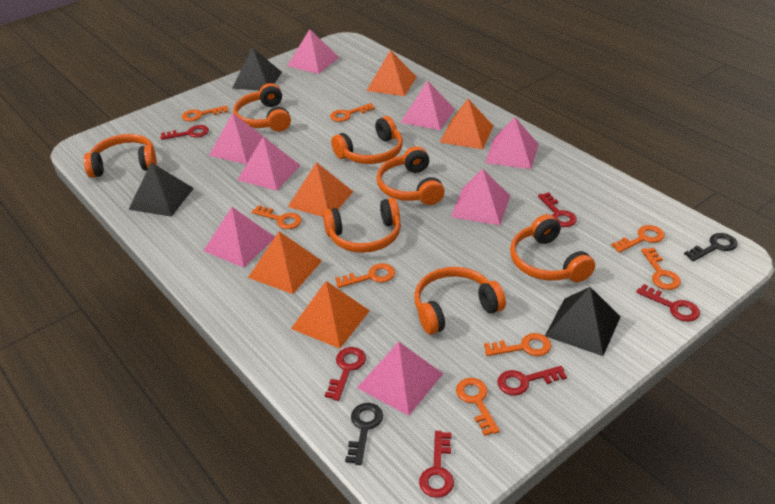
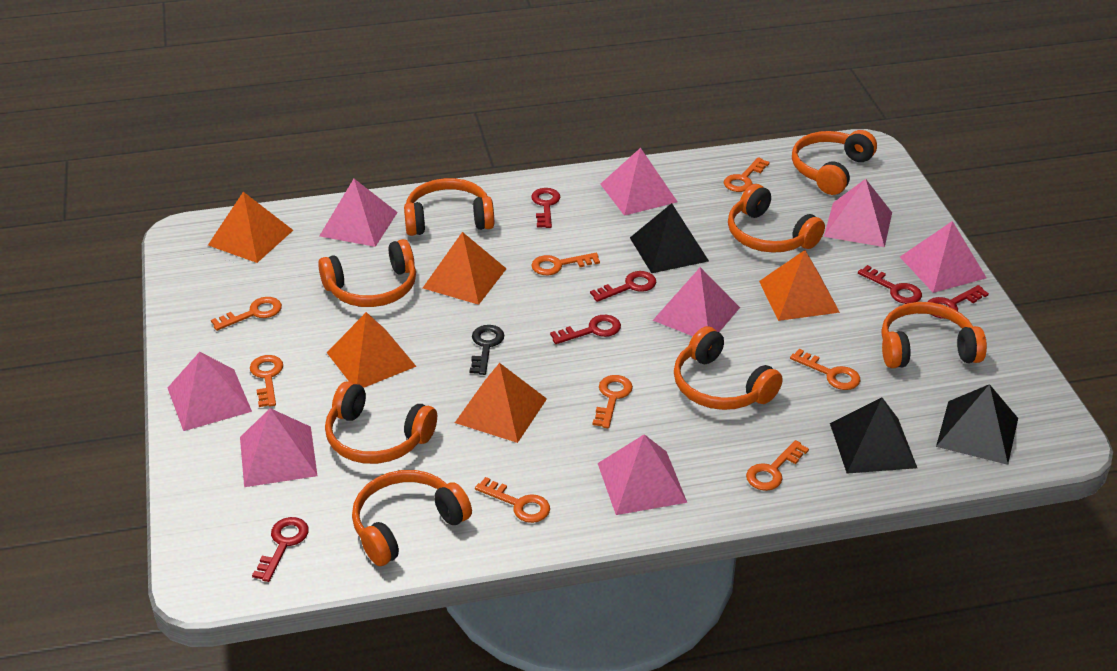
black key: [345,403,383,465] [684,233,738,261] = 2 -> [470,325,504,375] = 1
orange headphones: [84,134,157,178] [233,83,291,132] [323,198,401,253] [331,116,403,164] [377,146,445,205] [414,267,506,335] [510,214,595,282] = 7 -> [318,239,416,307] [325,381,437,464] [352,470,472,566] [404,178,494,236] [674,326,783,410] [728,184,825,253] [792,130,877,195] [881,302,987,368] = 8

